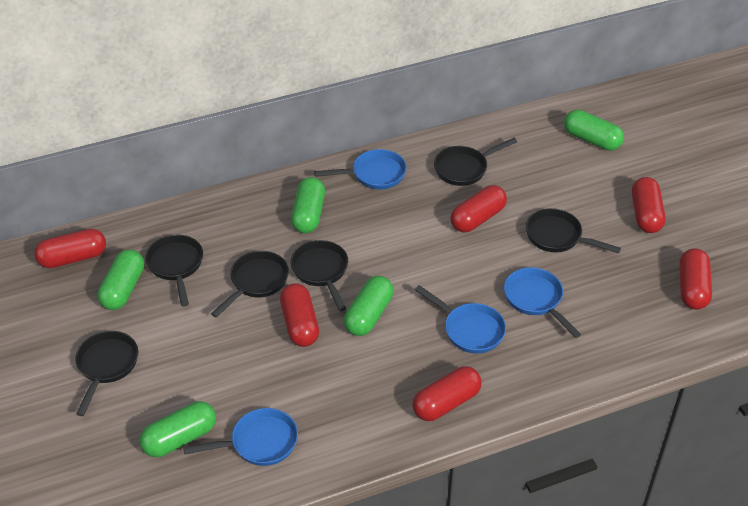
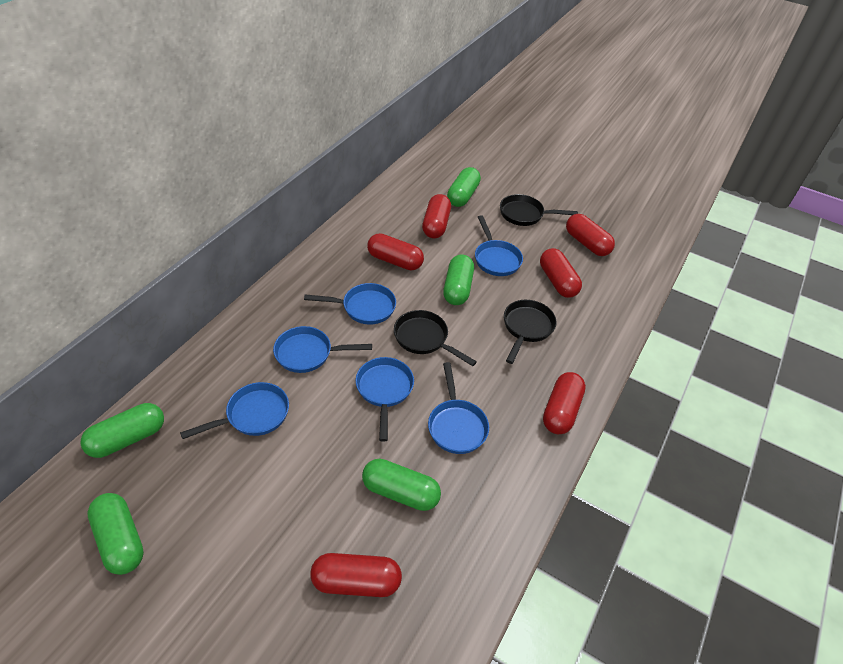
black pan: [75,331,138,416] [145,235,203,307] [211,251,289,318] [290,240,348,311] [434,138,517,186] [526,208,621,253] = 6 -> [394,310,477,366] [500,194,578,226] [504,300,557,364] = 3
blue pan: [183,408,298,466] [314,149,407,189] [415,285,506,353] [504,267,581,338] = 4 -> [180,382,289,439] [273,326,372,373] [304,283,396,325] [356,357,414,442] [428,362,489,454] [475,215,523,276] = 6

